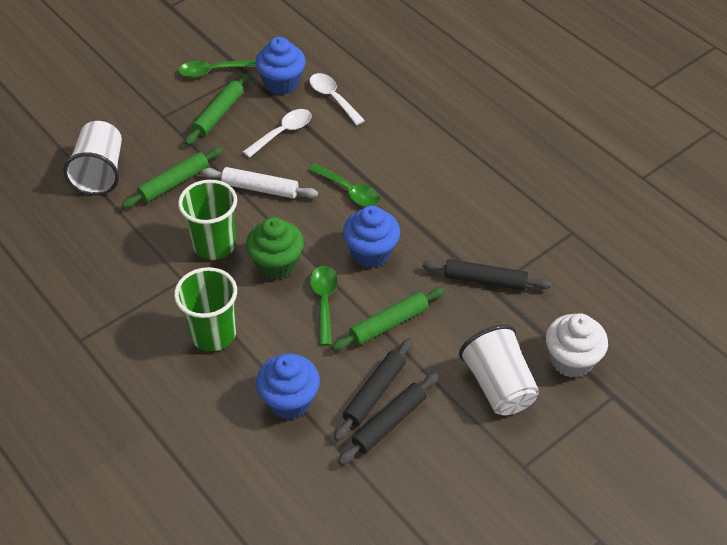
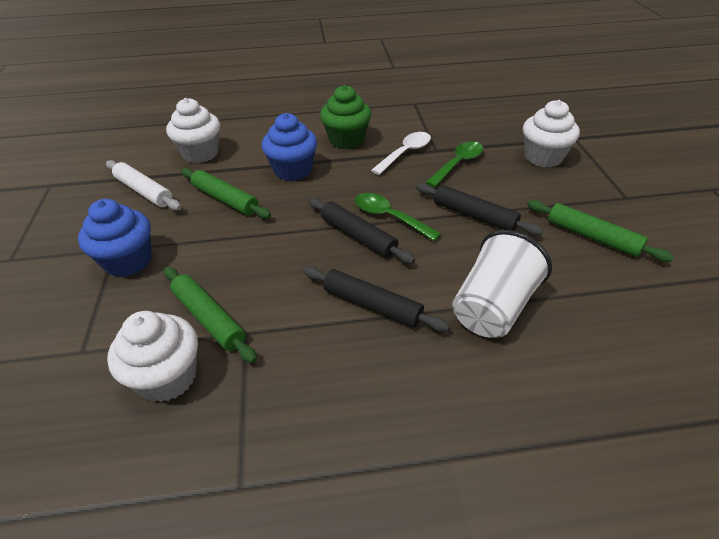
blue cupcake: [255,37,306,95] [256,354,320,419] [343,206,400,268] = 3 -> [78,199,152,277] [262,113,317,181] = 2
green cup: [174,267,237,351] [178,180,237,260] = 2 -> none = 0
green spoon: [178,60,256,78] [308,163,380,207] [310,266,338,346] = 3 -> [355,193,441,241] [425,142,483,187] = 2
white cup: [63,121,122,195] [459,325,539,416] = 2 -> [452,230,552,338] = 1
white cupcake: [546,313,608,378] = 1 -> [107,311,198,402] [166,98,220,163] [523,100,580,168] = 3
white spoon: [243,109,312,158] [310,73,365,125] = 2 -> [371,132,431,175] = 1

